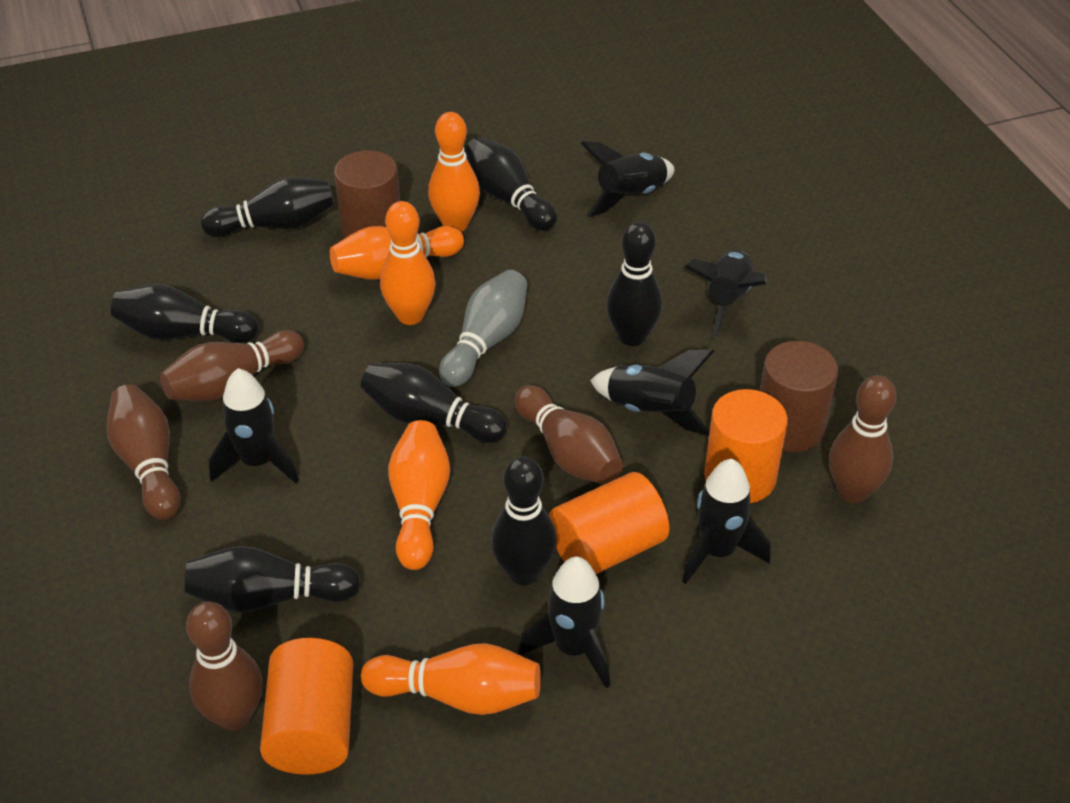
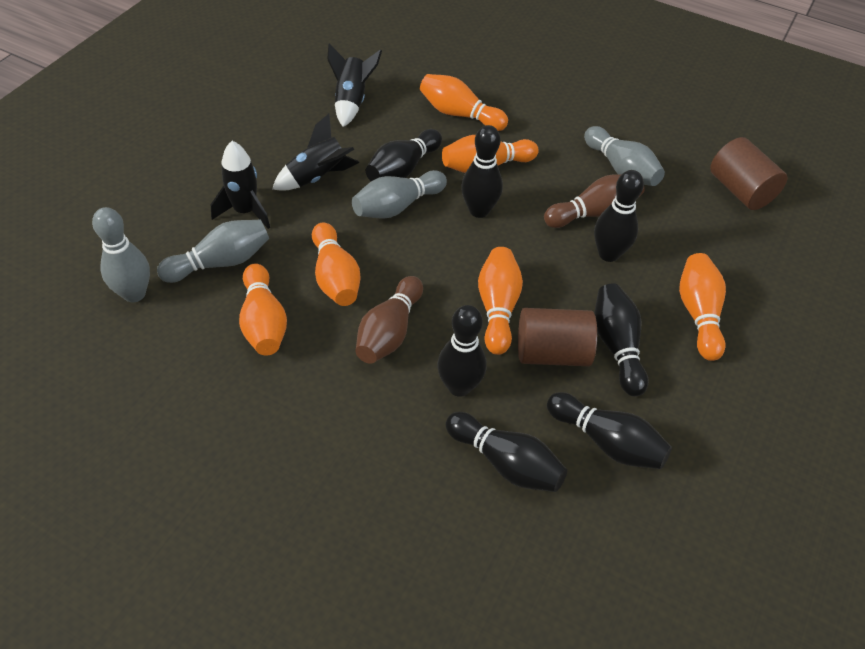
black rocket: [209,368,299,484] [518,557,610,688] [581,141,675,217] [590,349,714,436] [682,459,771,584] [684,250,767,339] = 6 -> [211,141,270,229] [272,114,359,191] [327,43,382,127] = 3
brown bowling pin: [106,384,181,520] [160,330,304,401] [186,602,263,731] [515,385,623,484] [829,375,896,503] = 5 -> [356,276,423,364] [544,174,645,228] = 2
grey bowling pin: [439,270,527,387] = 1 -> [92,207,150,302] [157,220,269,283] [352,170,447,219] [584,126,665,186] = 4
orange bowling pin: [330,226,464,279] [361,643,541,715] [380,201,436,325] [388,420,450,570] [428,112,480,232] = 5 -> [239,263,287,356] [312,223,361,306] [420,74,508,131] [442,135,539,173] [478,247,523,355] [679,253,726,361] = 6
orange cylinder: [260,638,353,775] [549,472,670,574] [704,389,788,503] = 3 -> none = 0

